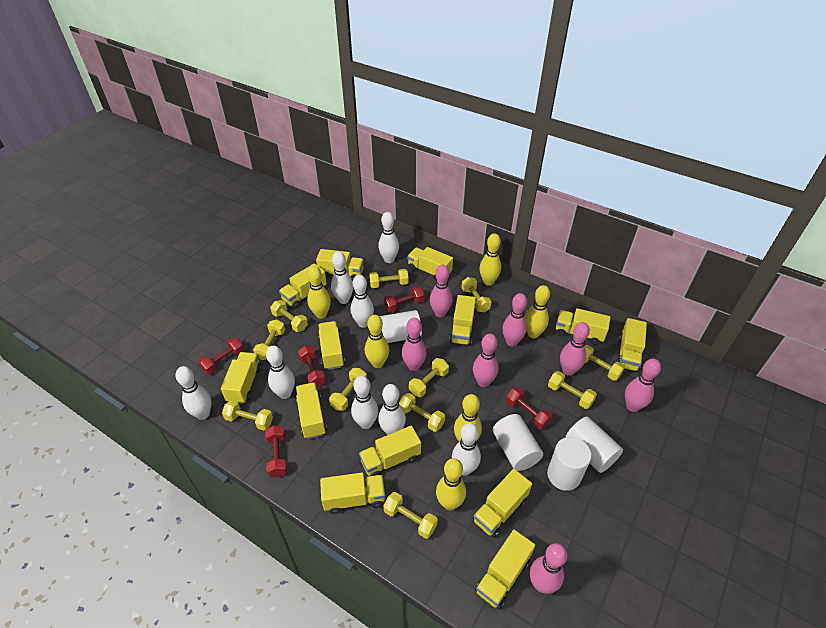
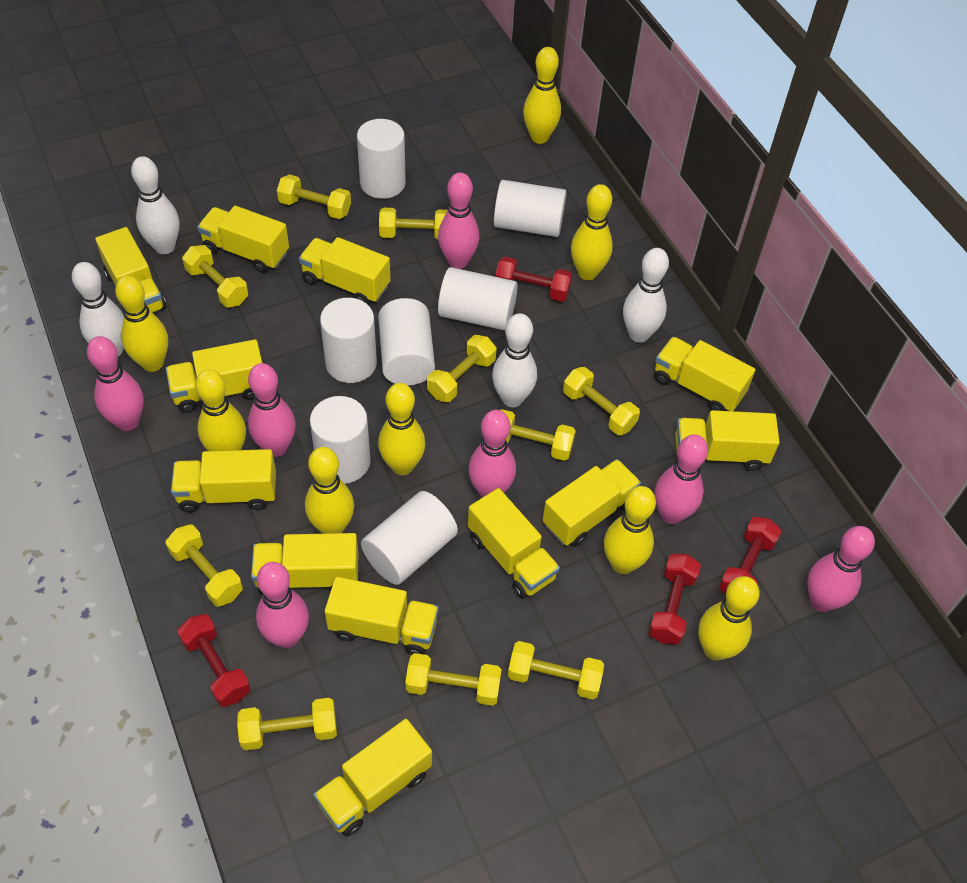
red dumbbell: [198,337,244,374] [265,425,287,477] [298,346,326,387] [384,286,425,312] [506,387,552,429] = 5 -> [177,614,251,707] [495,257,572,302] [648,554,701,644] [719,517,782,594] = 4
white bowling pin: [176,366,212,420] [266,345,295,399] [331,251,353,304] [351,275,374,328] [351,376,378,429] [378,212,399,263] [378,384,406,435] [452,423,481,475] = 8 -> [72,262,124,356] [131,156,180,254] [492,313,537,407] [623,248,669,342] = 4
white cylinder: [379,310,422,343] [493,414,543,471] [547,437,591,491] [565,416,623,473] = 4 -> [310,396,371,484] [320,298,377,383] [357,119,406,199] [361,491,458,585] [378,298,435,385] [438,267,518,331] [494,180,566,237] = 7
yellow bowling pin: [307,266,331,319] [365,315,389,368] [436,458,466,510] [454,394,482,442] [479,233,501,286] [525,285,550,338] = 6 -> [115,276,168,372] [195,369,246,451] [305,447,354,534] [378,383,425,475] [523,47,561,144] [571,184,613,280] [604,486,656,574] [698,576,760,661] = 8
yellow dumbbell: [222,400,273,430] [253,319,285,360] [270,300,308,332] [329,368,367,411] [369,269,409,288] [383,492,438,539] [399,393,445,432] [409,358,449,397] [461,277,491,313] [548,371,597,409] [585,345,625,381] = 11 -> [166,525,243,607] [182,245,248,307] [237,698,337,750] [277,174,351,219] [379,207,448,240] [405,653,502,706] [427,335,497,402] [500,409,576,461] [508,641,604,700] [563,367,640,435] = 10
yellow truck: [221,352,262,404] [279,263,327,309] [296,382,327,439] [316,249,364,280] [318,321,345,370] [320,473,385,514] [359,425,421,476] [407,247,453,281] [450,295,476,346] [473,469,532,538] [475,530,535,609] [556,308,611,345] [616,318,647,372] = 13 -> [95,227,167,313] [166,339,262,413] [171,449,276,512] [197,206,289,273] [251,533,358,595] [299,237,391,305] [314,719,432,837] [325,577,439,655] [468,488,560,599] [543,459,641,547] [655,337,755,411] [675,410,780,471] = 12

